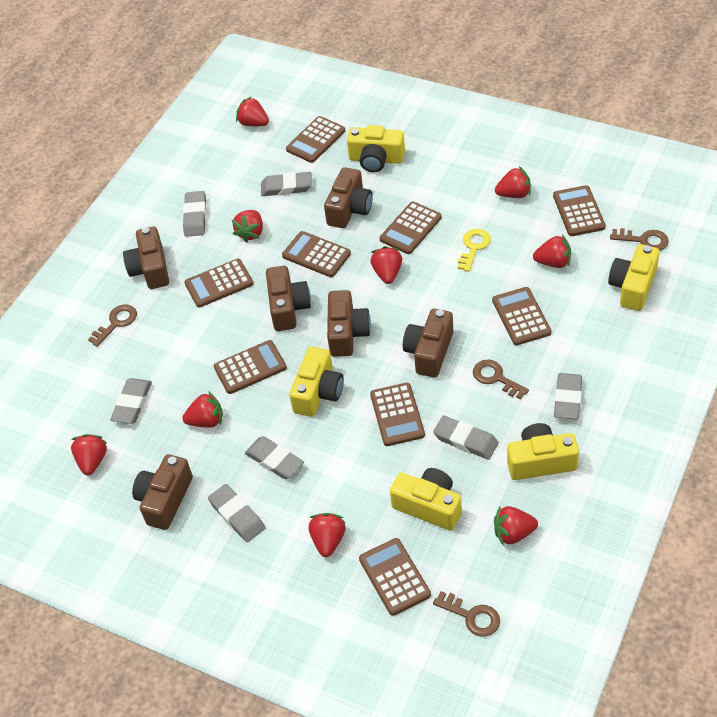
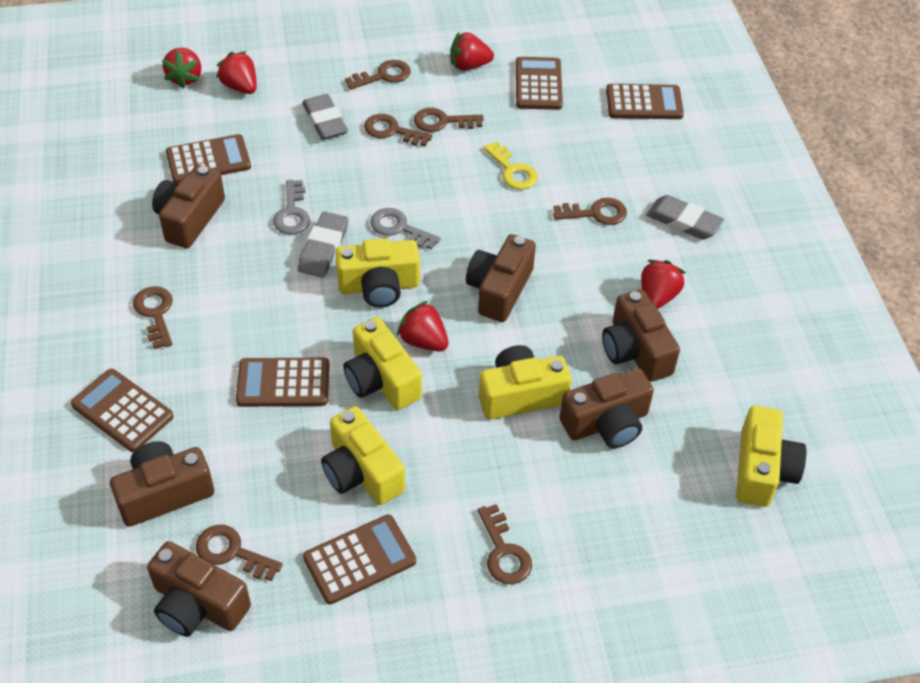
brown calculator: [185,259,253,308] [214,340,287,394] [282,231,351,277] [286,116,345,163] [359,538,431,616] [370,383,425,446] [380,202,442,254] [492,287,551,345] [553,185,606,236] = 9 -> [71,369,174,452] [166,134,251,184] [236,358,329,407] [303,515,416,604] [516,57,563,110] [606,84,684,119] = 6
brown key: [88,305,137,347] [433,591,500,637] [473,359,529,399] [610,228,669,251] = 4 -> [133,286,173,349] [196,525,283,581] [345,60,411,90] [364,114,432,147] [414,108,483,132] [477,504,532,584] [553,198,627,225] = 7
grey eraser: [110,378,152,424] [183,191,206,237] [208,484,265,542] [245,436,304,479] [261,172,312,196] [433,416,499,460] [554,373,582,419] = 7 -> [298,211,349,278] [302,94,348,140] [646,195,724,240] = 3
grey key: none = 0 -> [273,180,310,235] [370,208,441,250] = 2
red strawberry: [71,434,108,475] [182,391,223,428] [232,210,263,243] [236,96,269,127] [309,513,346,557] [370,246,402,284] [494,506,538,546] [495,166,531,198] [533,235,571,268] = 9 -> [162,48,201,89] [217,51,257,94] [397,301,449,351] [450,32,494,70] [641,260,686,309] = 5

